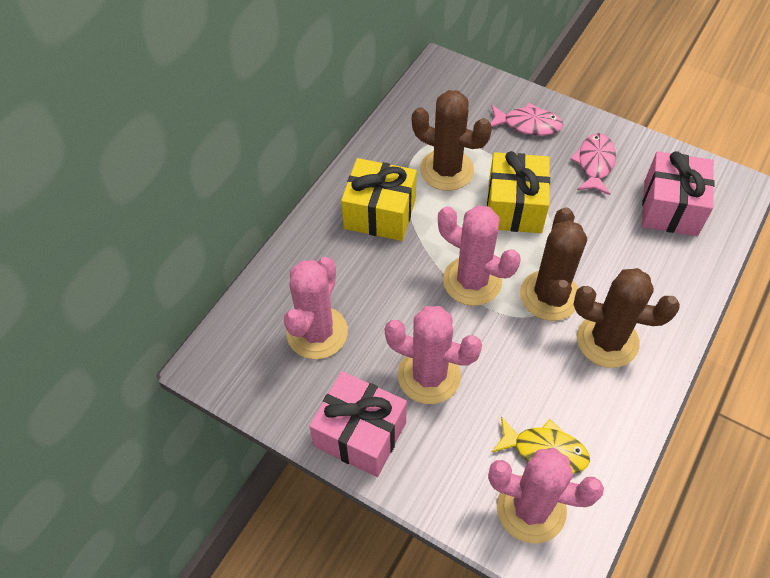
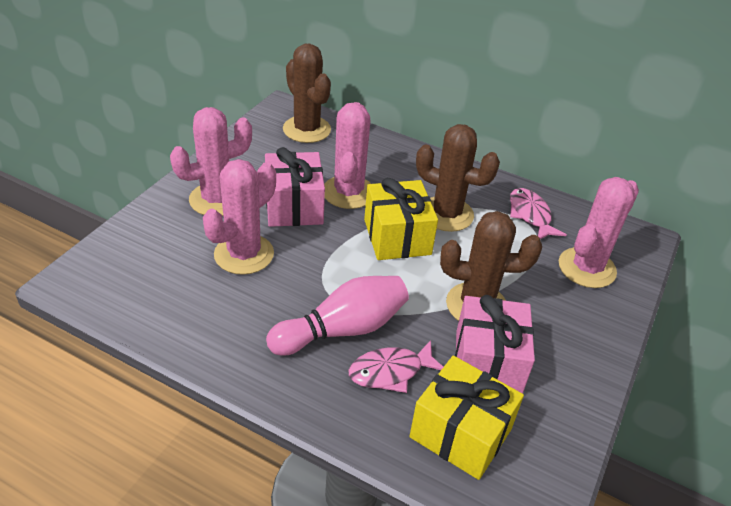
pink bowling pin: none = 0 -> [266,276,409,356] = 1
yellow fish: [491,417,590,474] = 1 -> none = 0

